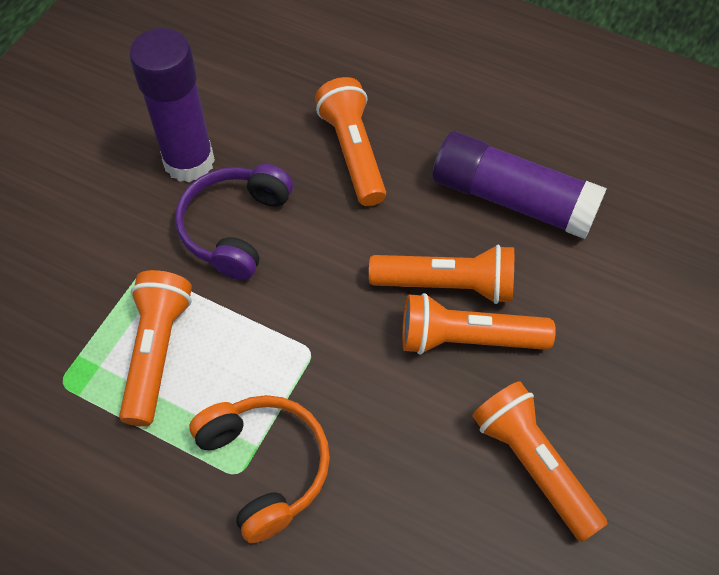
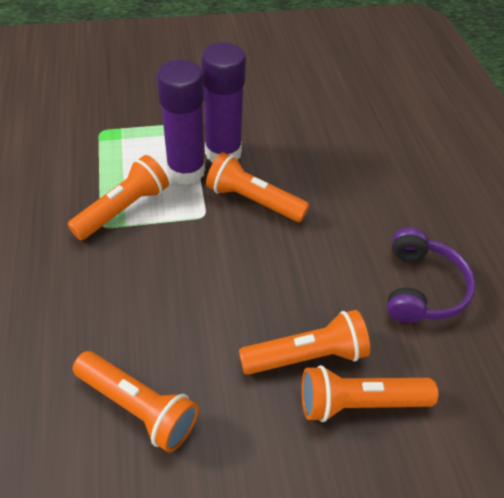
orange headphones: [189,395,330,543] = 1 -> none = 0

